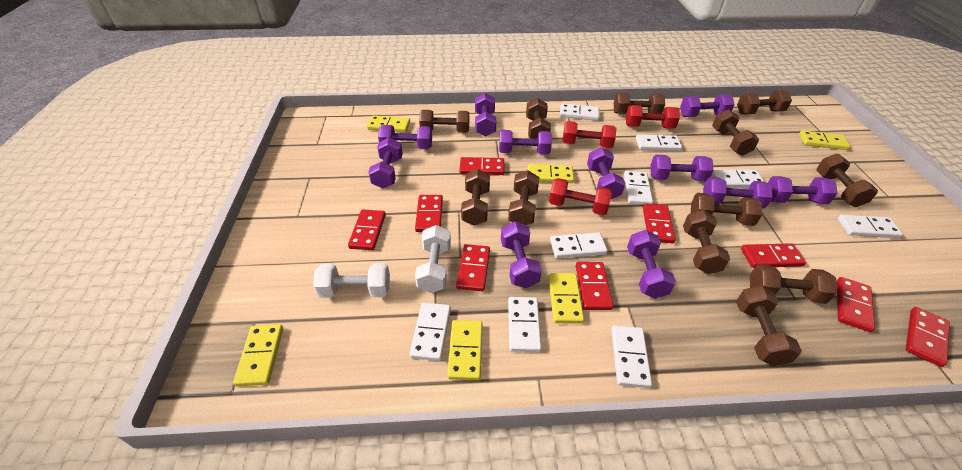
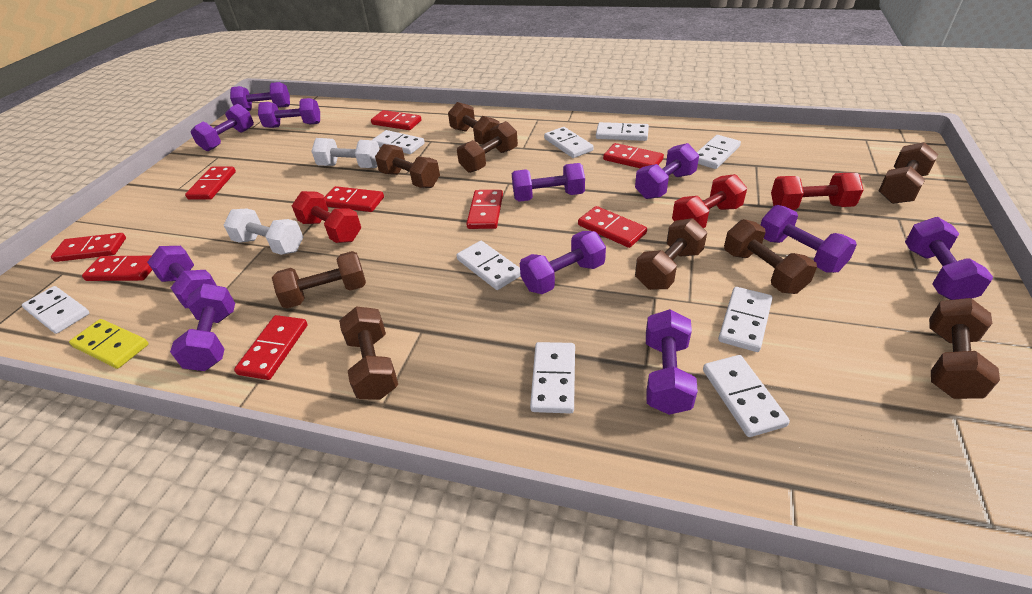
brown dumbbell: [419,110,469,133] [461,169,490,226] [508,170,539,225] [526,98,551,139] [614,93,665,114] [683,210,730,274] [691,193,762,226] [712,109,759,155] [736,285,802,366] [737,91,792,114] [750,264,837,304] [816,154,878,207] = 12 -> [272,251,366,309] [339,306,398,400] [375,144,440,188] [448,102,500,145] [457,121,518,173] [635,218,707,290] [724,219,817,294] [879,142,938,204] [929,298,1000,399] = 9
yellow domino: [233,324,283,387] [367,116,410,132] [447,320,483,380] [528,164,574,183] [548,273,584,324] [799,130,850,150] = 6 -> [69,319,149,369] = 1

